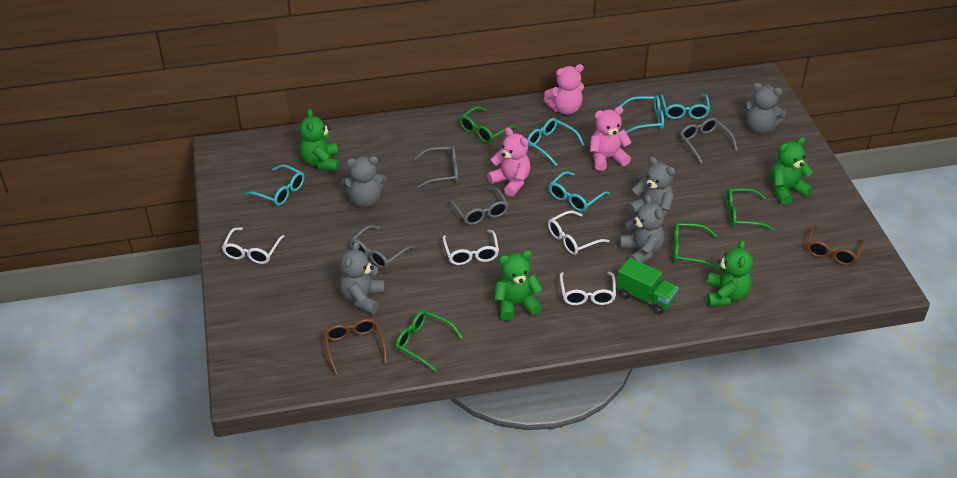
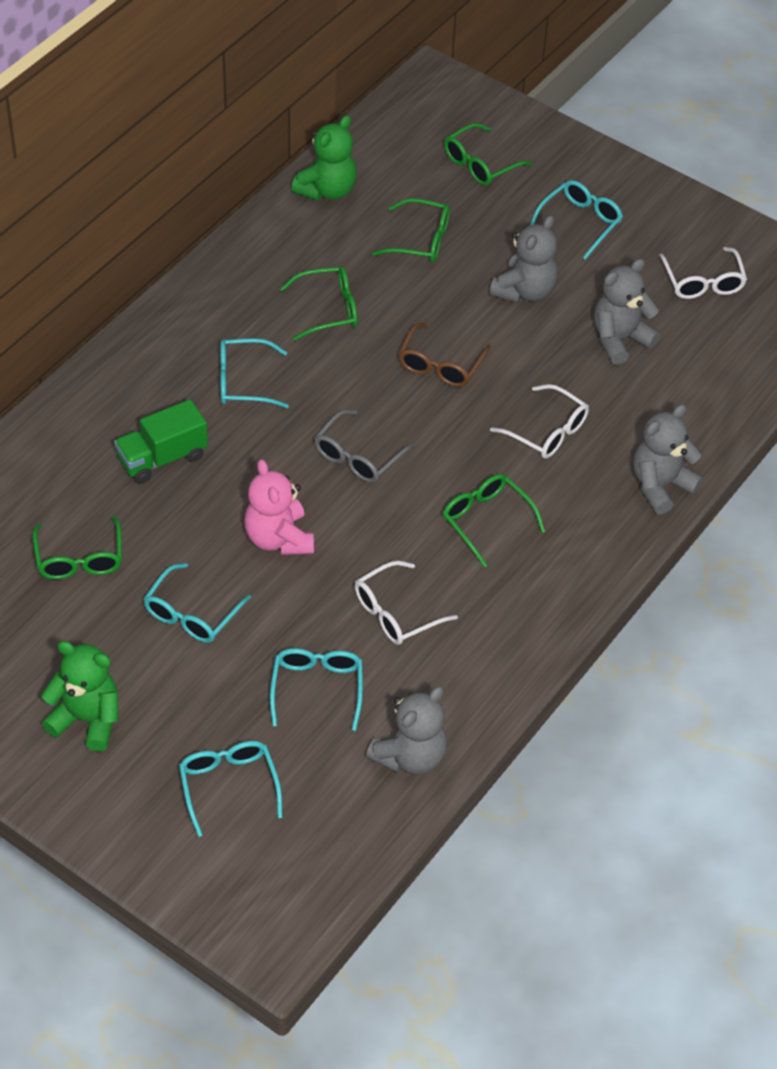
brown glasses: [324,319,387,375] [807,225,865,266] = 2 -> [398,323,491,387] = 1
green glasses: [396,310,463,371] [459,106,517,143] [673,222,718,269] [726,188,774,231] = 4 -> [32,516,122,579] [280,266,357,341] [372,198,450,262] [443,474,545,567] [444,123,533,186] = 5
green teddy bear: [300,109,339,171] [494,251,543,321] [707,240,753,307] [770,137,813,205] = 4 -> [41,641,118,752] [291,115,357,200] = 2
grey glasses: [350,225,415,269] [415,146,458,188] [449,187,509,225] [680,118,738,163] = 4 -> [314,410,415,483] = 1
grey teddy bear: [339,241,385,314] [341,156,386,207] [619,195,664,263] [628,157,675,217] [743,83,786,134] = 5 -> [366,687,447,775] [490,215,558,303] [594,258,660,365] [633,404,703,515] = 4
pink teddy bear: [487,127,530,197] [543,64,584,115] [590,106,632,171] = 3 -> [244,459,314,555] = 1
white glasses: [222,227,285,264] [442,230,499,265] [548,211,610,255] [560,272,616,305] = 4 -> [355,561,458,645] [490,384,589,459] [659,247,747,299] = 3

